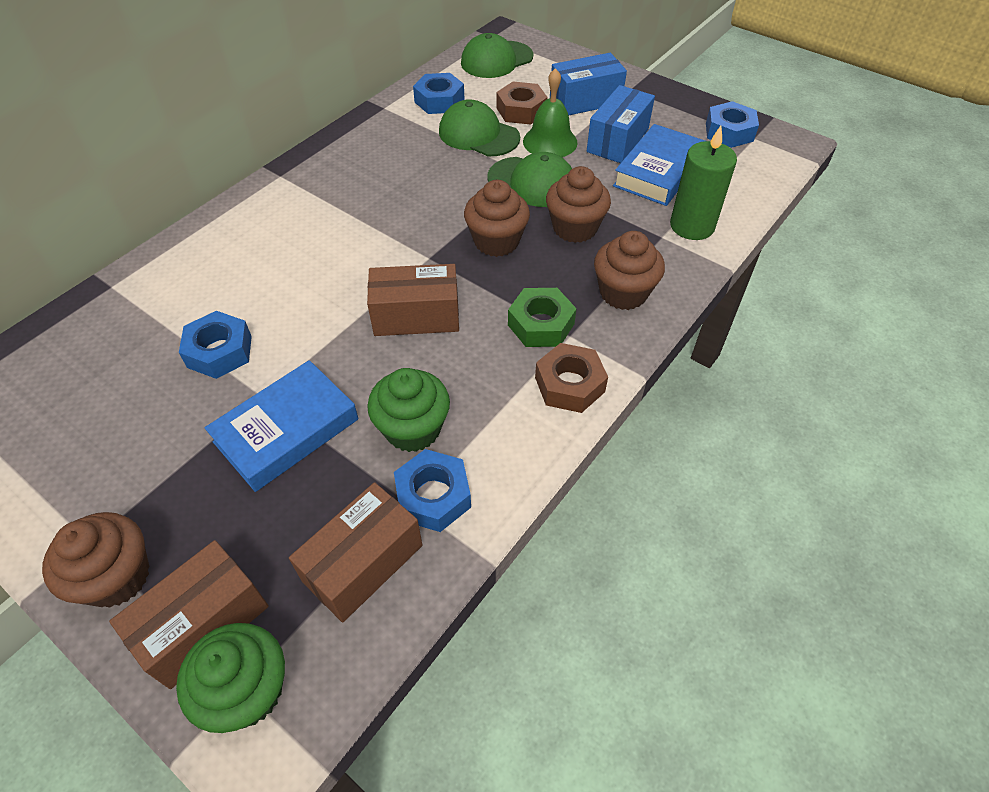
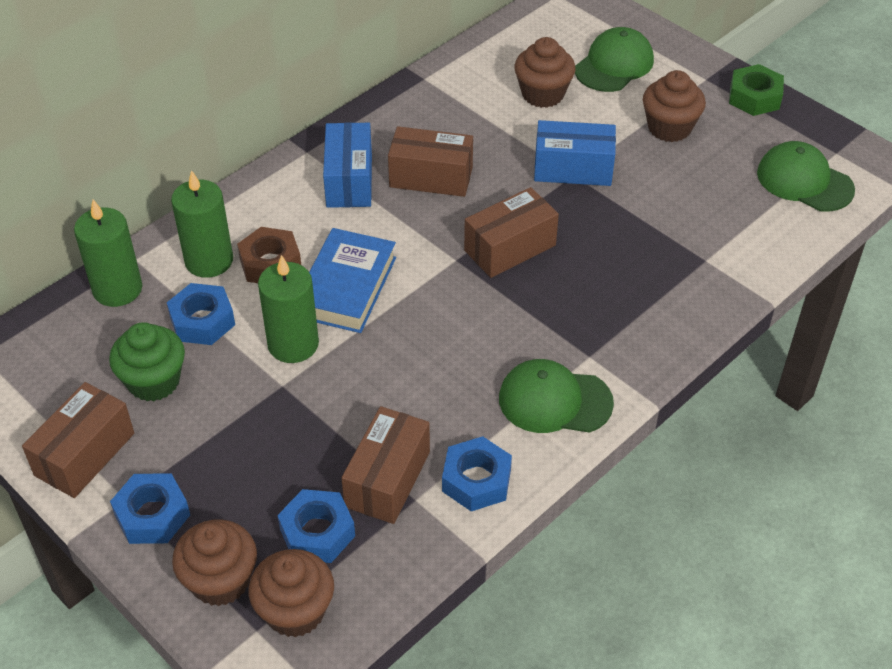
blue book: [204,360,358,492] [613,124,705,206] = 2 -> [309,228,396,333] = 1
brown box: [109,540,269,689] [289,482,422,623] [367,264,459,336] = 3 -> [22,382,134,498] [341,406,430,524] [388,126,473,197] [464,187,559,278] = 4
brown nut: [496,82,548,125] [535,343,608,413] = 2 -> [237,227,301,283] = 1
green bell: [523,68,578,157] = 1 -> none = 0
green candle: [670,126,737,240] = 1 -> [74,200,142,307] [171,170,233,278] [258,255,319,363] = 3
green cupcake: [176,623,285,733] [367,368,450,452] = 2 -> [109,322,185,401] = 1

